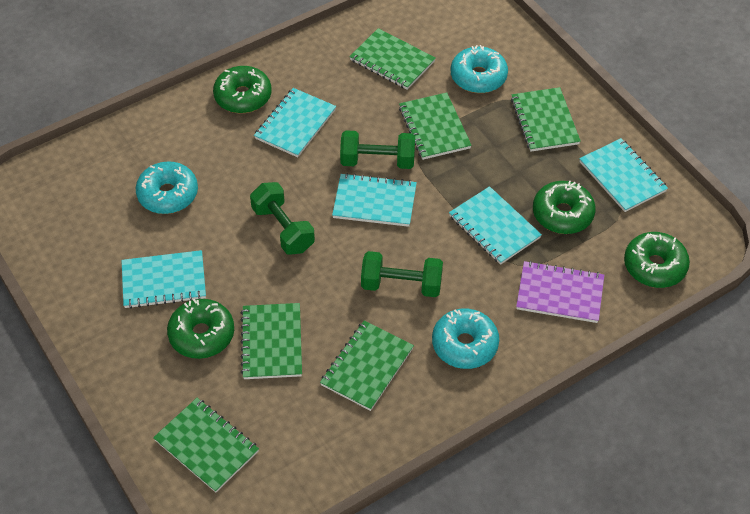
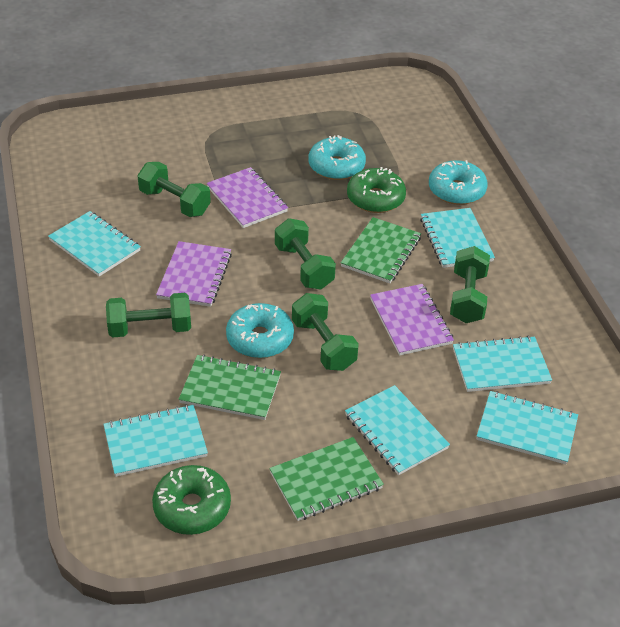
green donut: [167,299,234,359] [213,66,271,113] [533,181,596,234] [624,232,690,288] = 4 -> [152,465,231,535] [347,167,406,213] = 2
green dumbbell: [250,182,315,255] [340,130,415,169] [361,251,443,297] = 3 -> [106,293,191,338] [137,162,211,217] [275,218,336,289] [292,293,359,371] [450,246,490,323] = 5
green notebook: [153,398,259,492] [241,303,302,379] [320,320,414,411] [349,28,436,90] [399,93,472,160] [511,87,581,152] = 6 -> [179,355,281,420] [269,437,384,521] [341,217,421,283] = 3
purple notebook: [516,261,604,323] = 1 -> [156,241,232,307] [207,167,288,228] [370,284,454,356] = 3
turquoise notebook: [121,250,206,309] [254,88,336,157] [332,173,417,227] [449,186,542,265] [579,138,668,212] = 5 -> [48,211,141,276] [104,405,208,477] [345,385,450,475] [420,208,495,268] [453,336,552,392] [477,391,578,465] = 6

